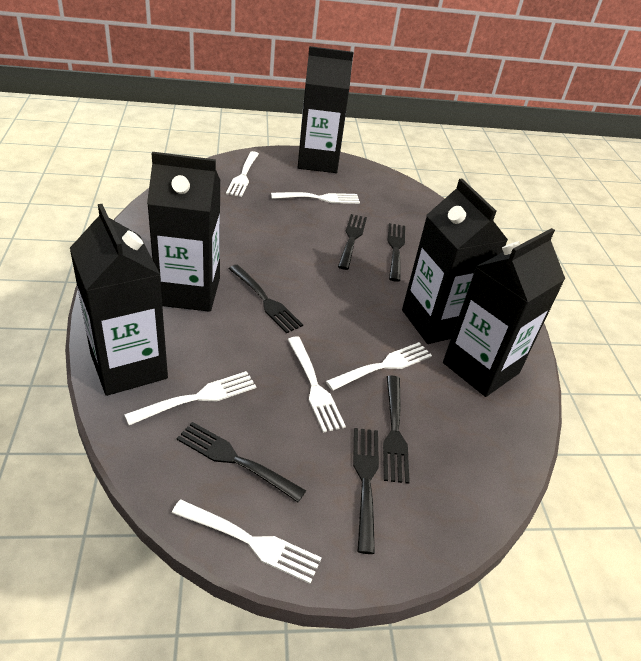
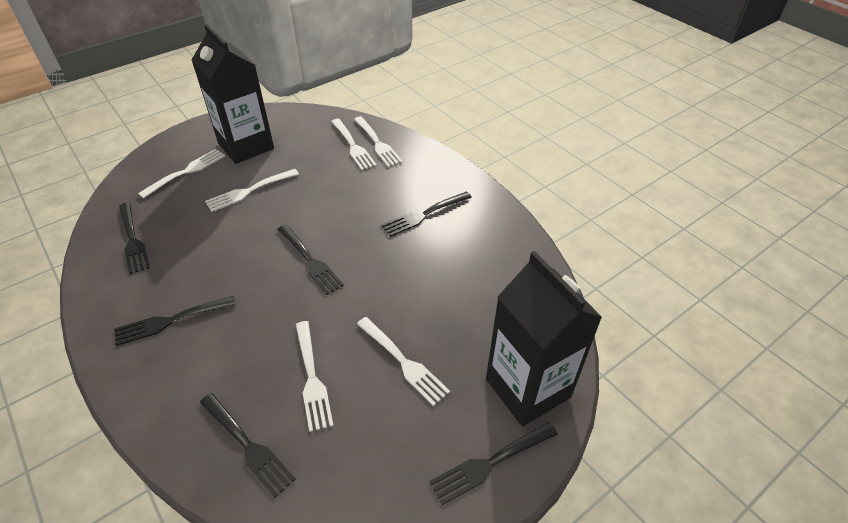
black carton: [70,204,168,396] [147,152,220,312] [298,46,353,173] [402,179,508,344] [443,228,565,397] = 5 -> [192,24,274,164] [486,251,602,426] = 2

